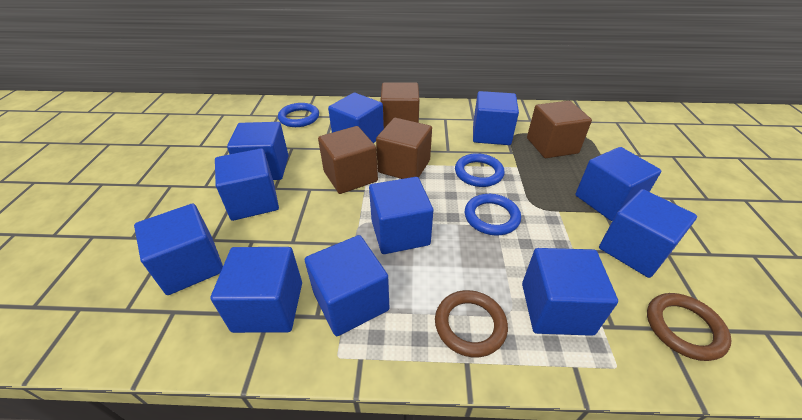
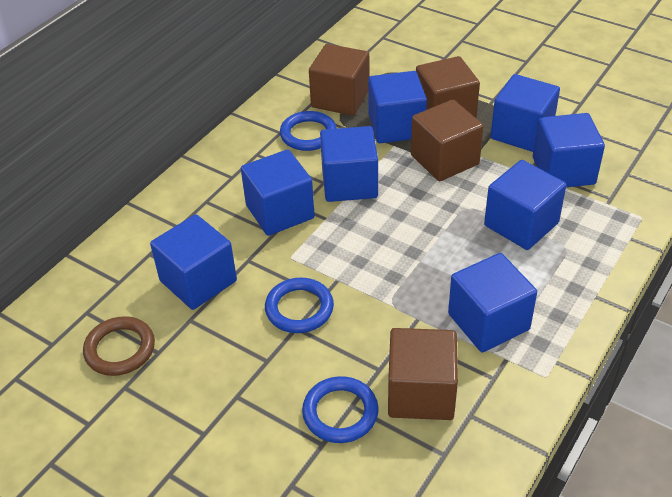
blue cube: [134,204,223,295] [210,247,302,333] [215,148,279,221] [227,122,289,180] [305,235,389,336] [328,93,384,143] [369,177,433,254] [473,91,519,145] [522,248,618,336] [575,147,661,221] [599,189,697,278] = 11 -> [150,214,237,310] [241,149,315,236] [320,126,378,202] [368,71,427,143] [448,253,537,352] [484,160,567,250] [490,74,560,152] [533,113,605,187] = 8
brown ring: [435,290,508,357] [647,293,732,361] = 2 -> [83,316,155,376] = 1

